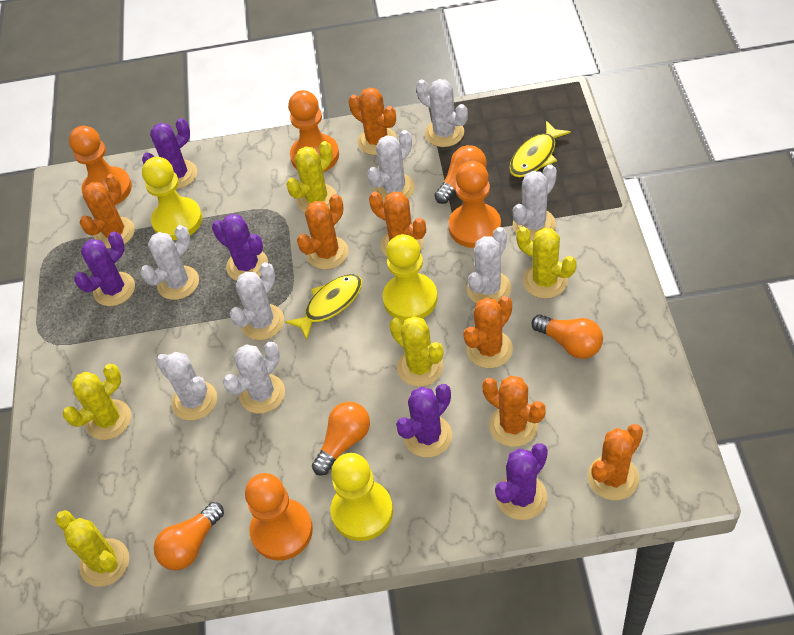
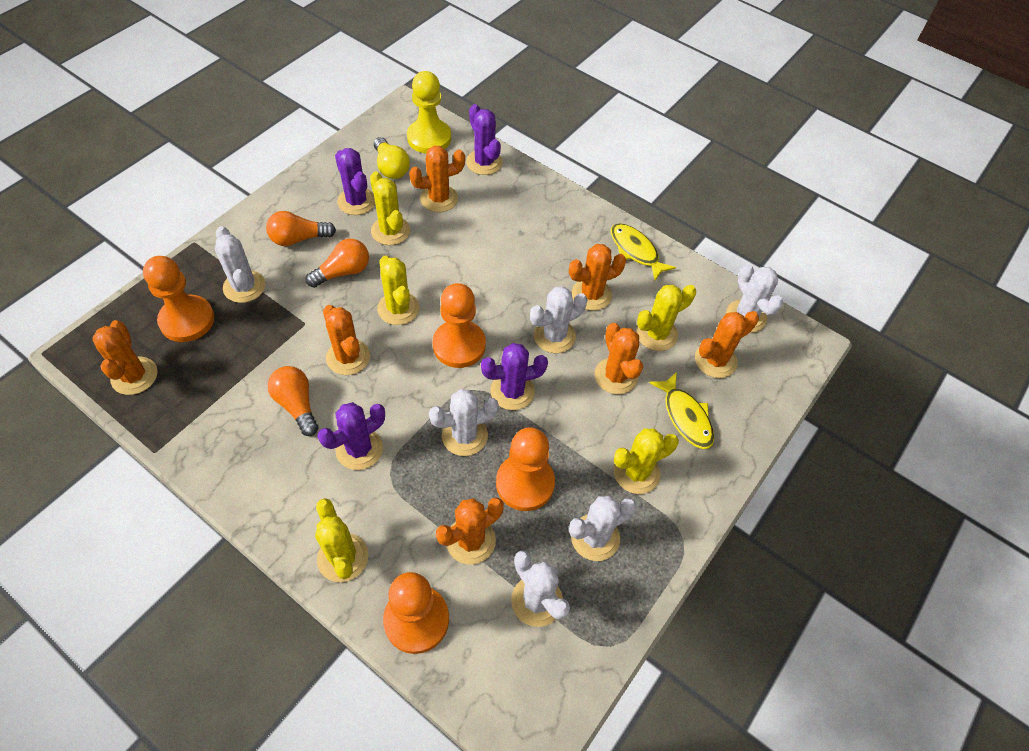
orange light bulb: [154,502,224,570] [312,401,370,476] [434,145,487,204] [532,314,603,359] = 4 -> [266,211,336,246] [268,366,318,436] [306,239,369,288] = 3
purple cactus: [74,232,135,306] [142,118,197,189] [212,214,268,281] [396,384,452,457] [495,443,548,520] = 5 -> [318,402,385,470] [335,148,375,215] [466,104,503,175] [481,343,548,410] = 4
white cactus: [140,225,199,300] [156,352,217,421] [223,342,285,414] [230,262,284,340] [367,130,415,202] [416,79,468,147] [467,227,511,303] [513,164,557,241] = 8 -> [215,226,265,303] [429,389,499,456] [511,551,570,627] [530,286,587,353] [569,496,637,561] [726,264,783,333] = 6
yellow light bulb: none = 0 -> [374,137,410,179] = 1
yellow pawn: [142,157,202,240] [330,453,393,541] [382,234,438,321] = 3 -> [407,71,451,153] = 1

